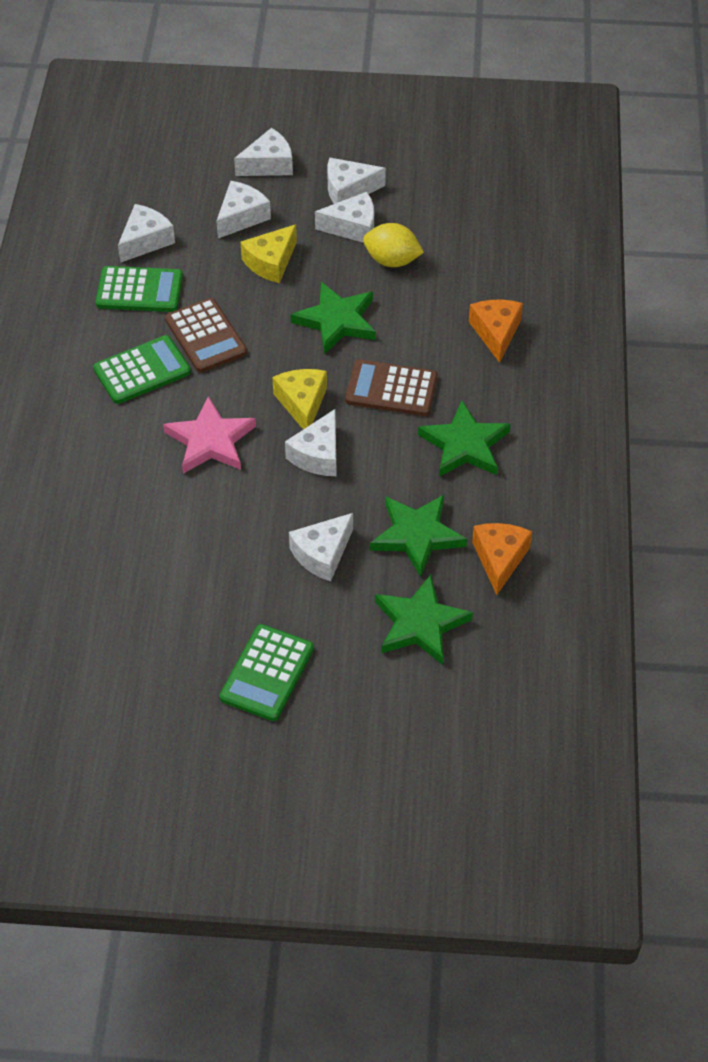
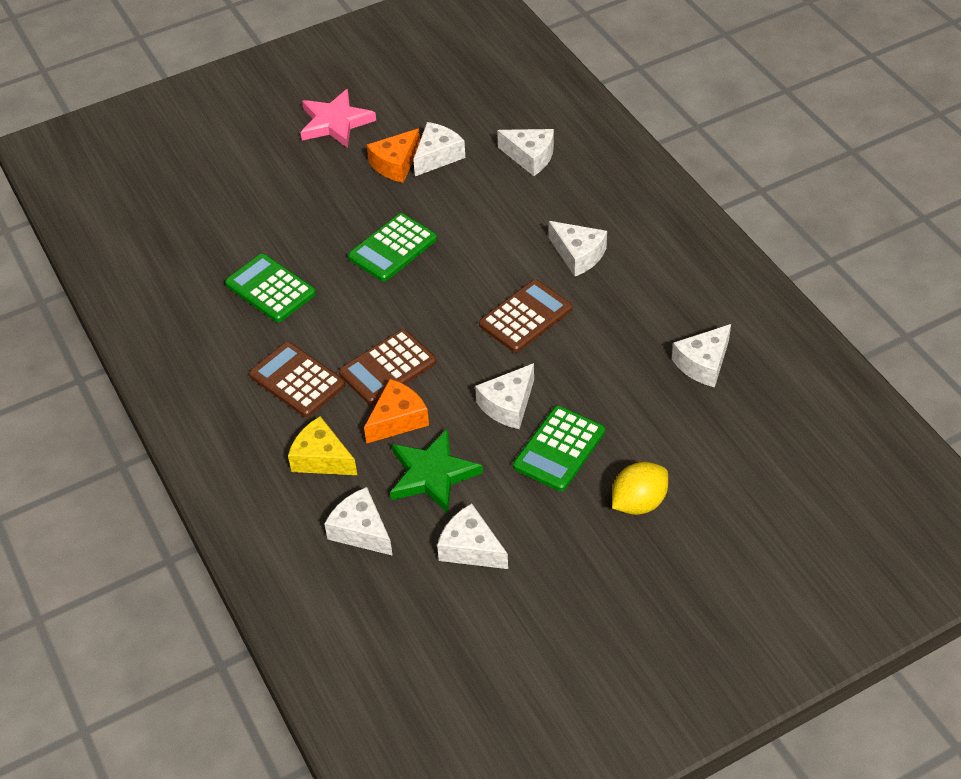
brown calculator: [165,298,247,372] [345,359,438,416] = 2 -> [249,342,345,417] [339,329,436,405] [479,280,572,353] = 3
green star: [291,282,376,354] [370,495,467,577] [375,575,473,665] [418,401,511,477] = 4 -> [390,429,483,513] = 1
yellow cheese: [241,224,297,283] [272,369,327,429] = 2 -> [288,416,357,475] = 1

